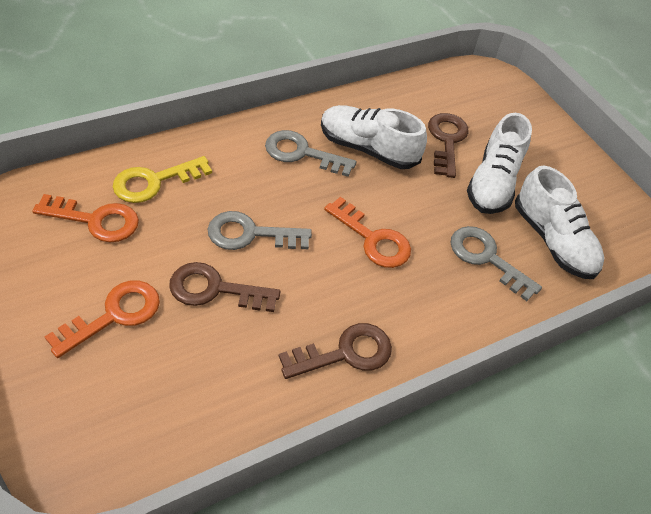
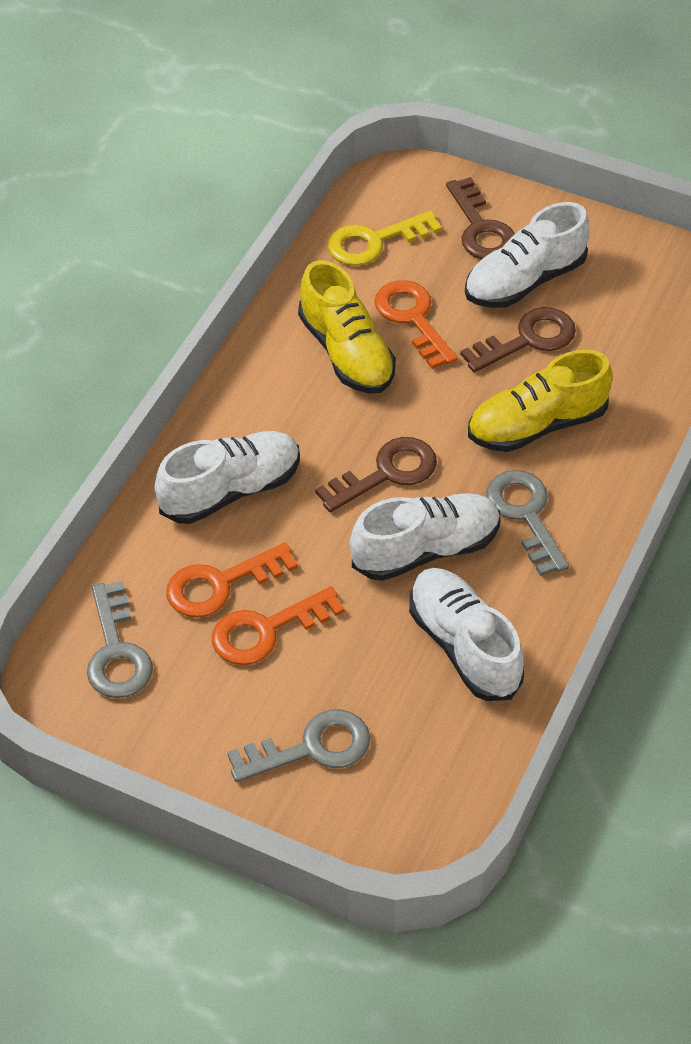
white shoe: [321,105,427,169] [467,113,532,214] [515,166,604,279] = 3 -> [155,431,300,524] [350,493,500,581] [409,568,524,701] [465,202,589,308] = 4
yellow shoe: none = 0 -> [298,260,396,393] [468,350,613,452] = 2

